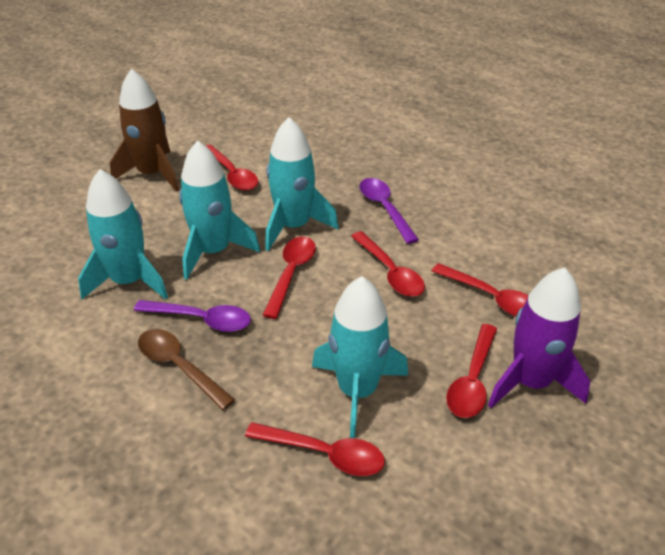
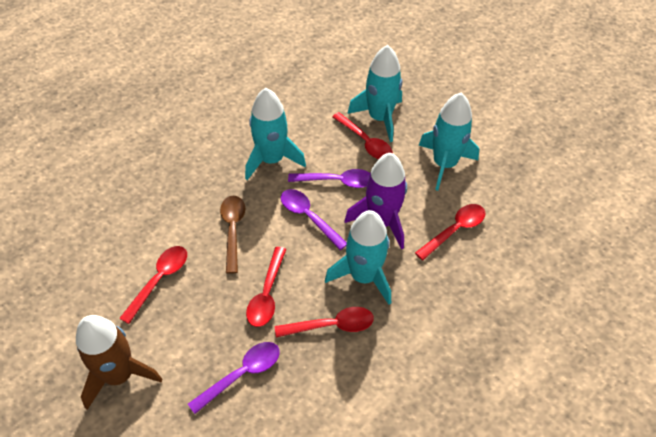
purple spoon: [134,300,251,332] [360,178,419,244] = 2 -> [188,342,280,414] [281,189,347,250] [288,169,370,188] = 3
red spoon: [206,145,258,191] [245,422,385,476] [263,237,316,319] [351,231,425,297] [432,263,529,317] [446,324,497,418] = 6 -> [119,246,187,324] [246,247,286,327] [275,307,374,338] [332,112,393,159] [415,204,486,260] = 5

